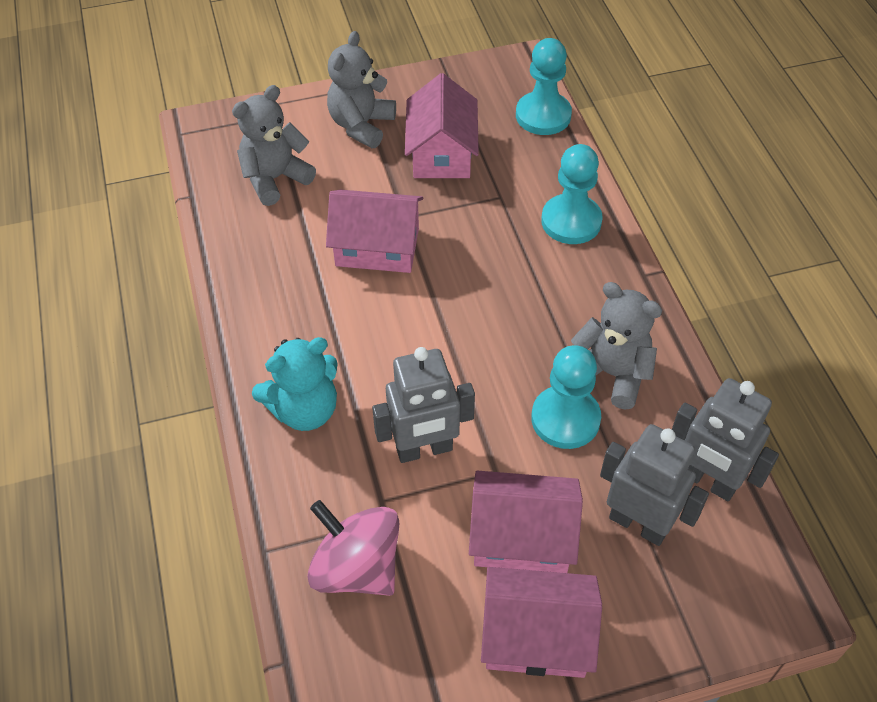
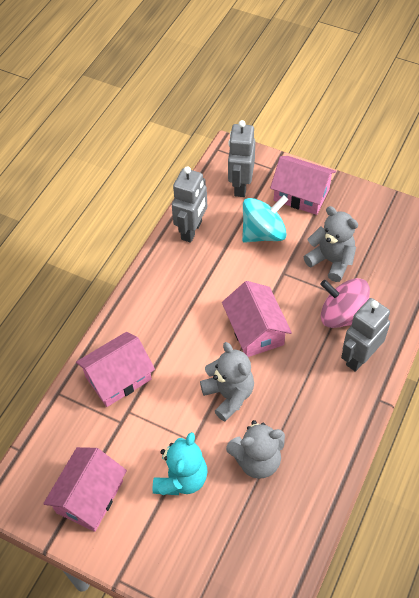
turquoise pawn: [516,38,572,135] [531,345,601,449] [541,144,603,244] = 3 -> none = 0
turquoise spinning top: none = 0 -> [242,195,288,243] = 1

